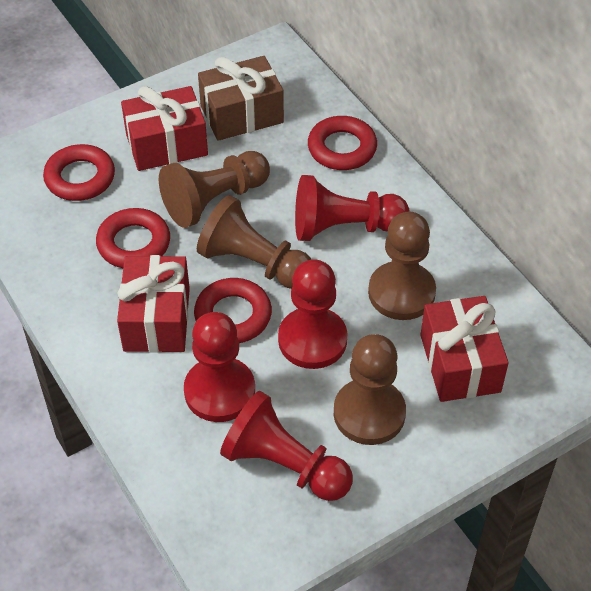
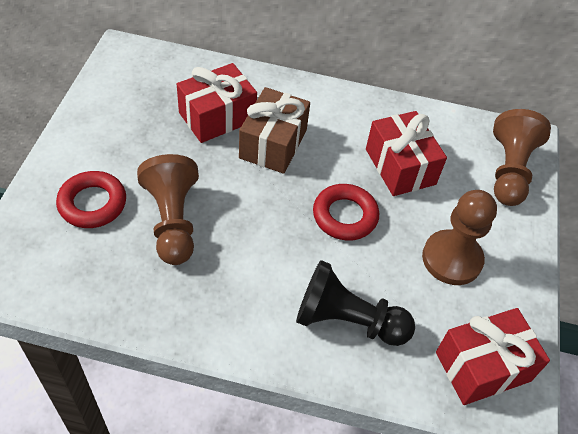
black pawn: none = 0 -> [296,260,415,346] = 1
brown pawn: [159,151,270,228] [197,195,311,289] [334,334,406,445] [368,211,436,320] = 4 -> [137,154,199,265] [422,190,497,285] [493,109,551,206] = 3
red pawn: [184,312,255,422] [220,391,353,501] [278,259,347,369] [295,175,410,241] = 4 -> none = 0
red ring: [43,144,115,201] [96,208,170,268] [194,278,272,343] [308,116,377,170] = 4 -> [56,171,126,228] [313,184,379,241] = 2

